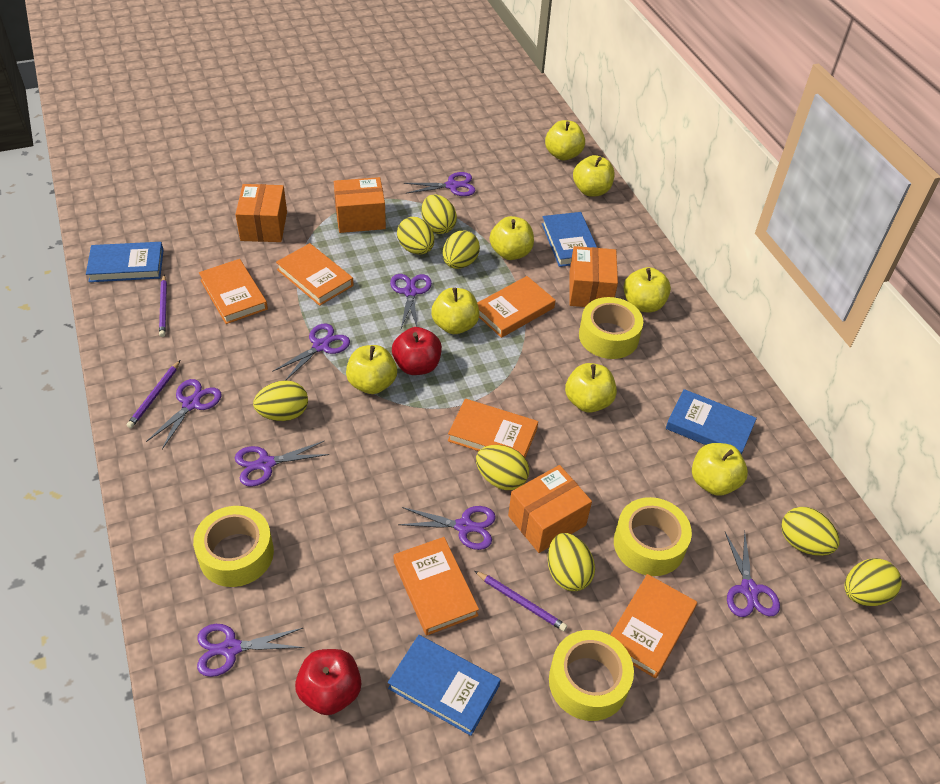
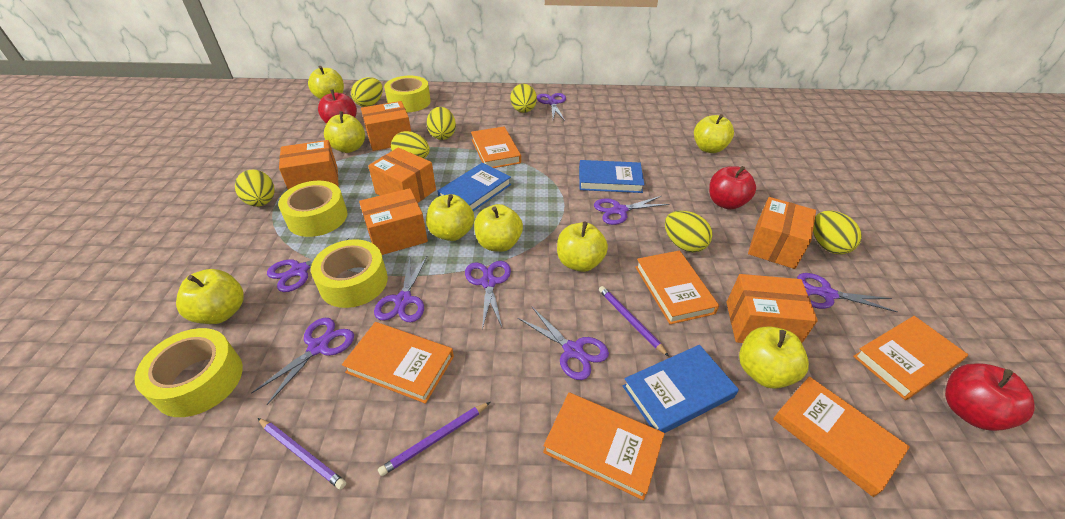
blue book: [86,242,164,282] [388,635,501,736] [542,212,597,267] [666,389,757,455] = 4 -> [438,163,511,211] [579,160,645,193] [623,345,739,433] = 3
orange box: [235,184,287,242] [334,177,386,233] [508,465,592,553] [569,246,618,307] = 4 -> [279,140,339,190] [359,188,428,255] [361,101,411,151] [368,147,436,203] [726,274,818,343] [748,197,816,269] = 6
red apple: [295,649,361,715] [392,327,442,375] = 2 -> [318,89,357,124] [709,166,756,210] [945,363,1035,431] = 3
yellow egg: [253,380,308,421] [397,217,434,254] [421,194,457,234] [443,231,480,269] [476,445,529,490] [548,533,595,591] [781,507,839,556] [845,558,901,606] = 8 -> [235,170,275,207] [351,77,383,107] [391,131,430,159] [427,107,456,140] [510,84,537,113] [665,211,712,253] [813,211,862,254] = 7

